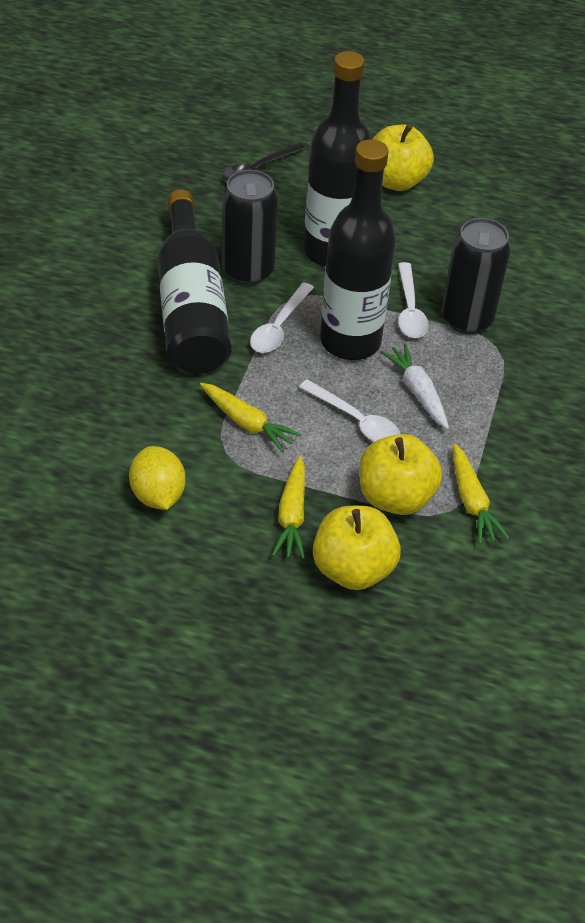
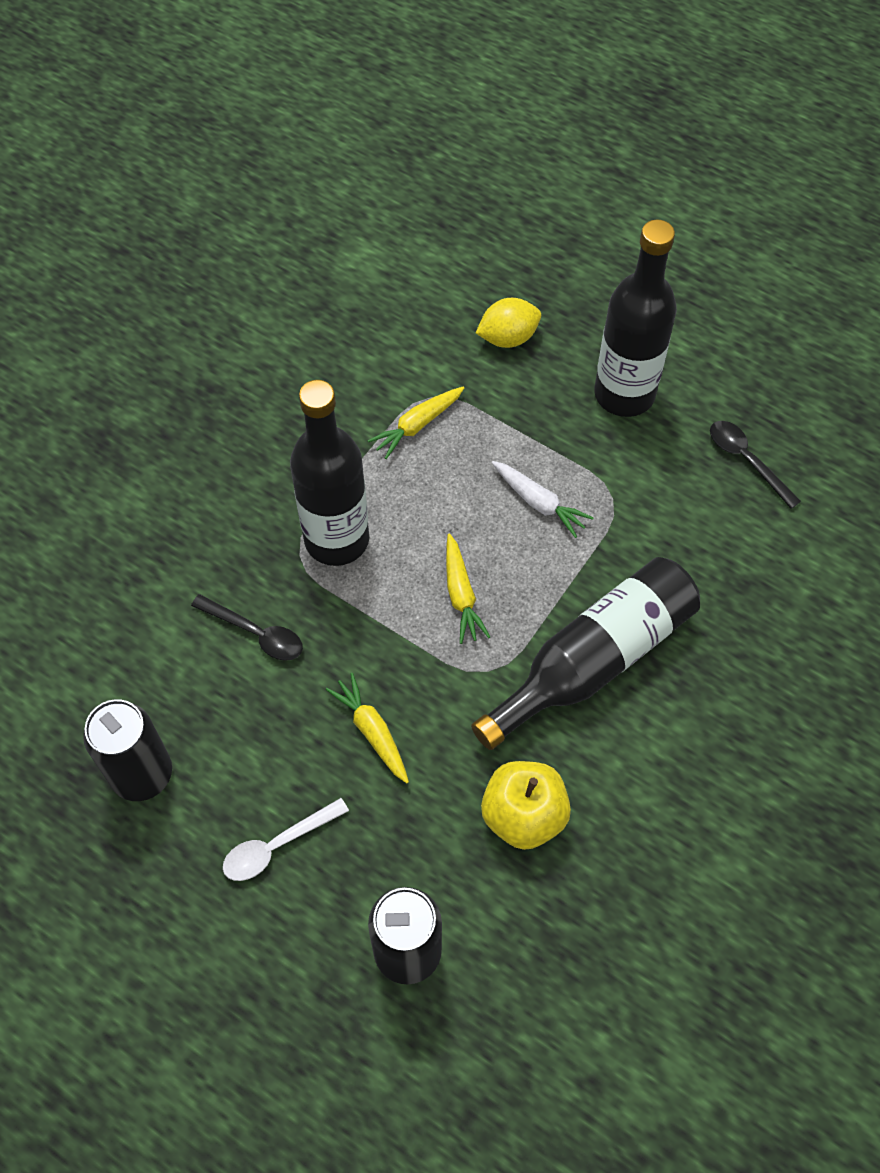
black spoon: [223,143,306,182] = 1 -> [191,594,303,661] [710,421,801,509] = 2
white spoon: [250,282,314,353] [299,379,400,442] [398,262,429,338] = 3 -> [223,798,349,881] = 1
yellow apple: [313,506,401,590] [359,434,442,515] [373,124,434,191] = 3 -> [481,761,571,850] = 1

